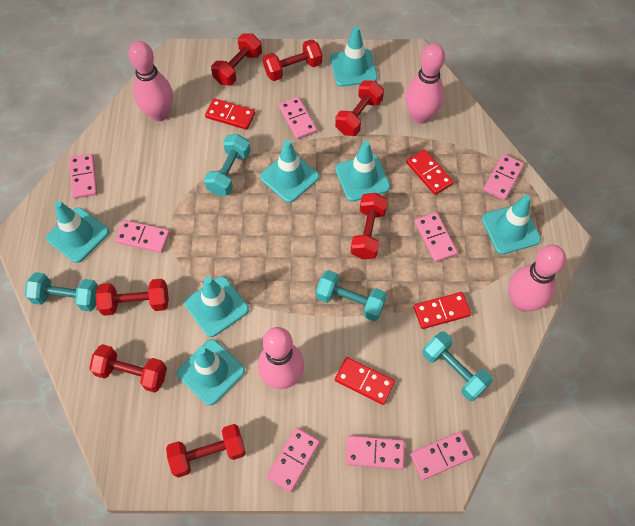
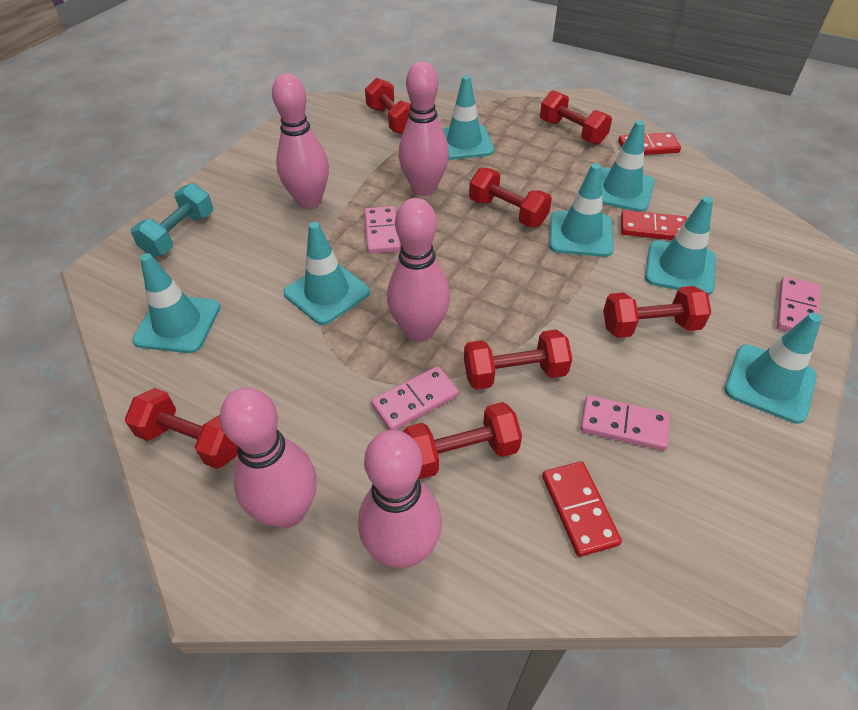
pink bowling pin: [128,41,173,121] [258,327,304,389] [405,43,445,124] [509,245,566,311] = 4 -> [220,388,317,528] [272,73,329,209] [358,430,442,568] [387,198,450,342] [399,61,449,196] = 5
pink domino: [69,153,97,199] [115,220,170,253] [267,427,320,492] [279,97,317,140] [346,435,405,470] [410,431,474,480] [415,212,458,262] [483,154,524,200] = 8 -> [365,206,400,254] [371,366,459,430] [580,395,670,451] [777,276,820,335] = 4
red domino: [205,98,255,130] [335,357,395,405] [406,149,454,195] [414,292,471,329] = 4 -> [542,461,622,557] [618,133,681,155] [621,210,687,240] = 3
turquoise dumbbell: [25,272,98,312] [204,134,251,196] [316,270,387,321] [423,331,493,401] = 4 -> [131,183,213,257] = 1

